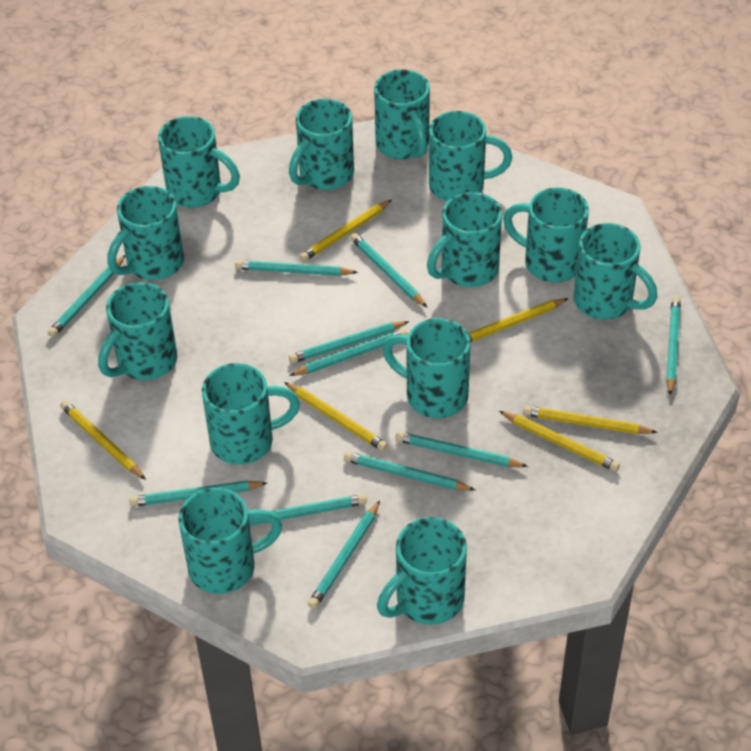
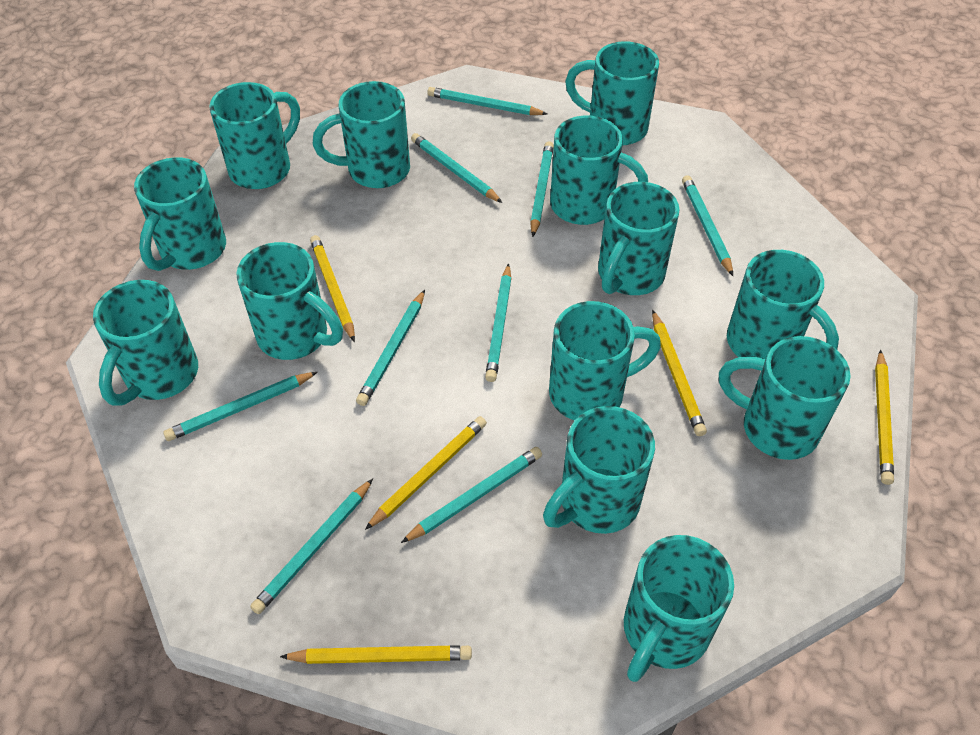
turquoise pencil: [48,255,126,337] [129,480,267,507] [235,260,358,276] [249,494,367,526] [289,321,409,363] [289,329,408,376] [308,500,380,609] [344,452,475,491] [350,233,427,307] [395,432,528,467] [666,297,681,396] = 11 -> [163,372,317,441] [250,479,373,614] [356,290,425,406] [401,447,542,543] [411,133,502,203] [427,87,547,115] [485,263,511,382] [530,141,554,237] [682,175,733,276] = 9
yellow pencil: [60,400,146,480] [284,382,388,451] [299,200,392,262] [468,298,569,342] [499,411,620,472] [523,406,658,434] = 6 -> [280,645,472,664] [310,235,355,342] [365,416,487,530] [652,310,707,436] [875,350,894,485] = 5

